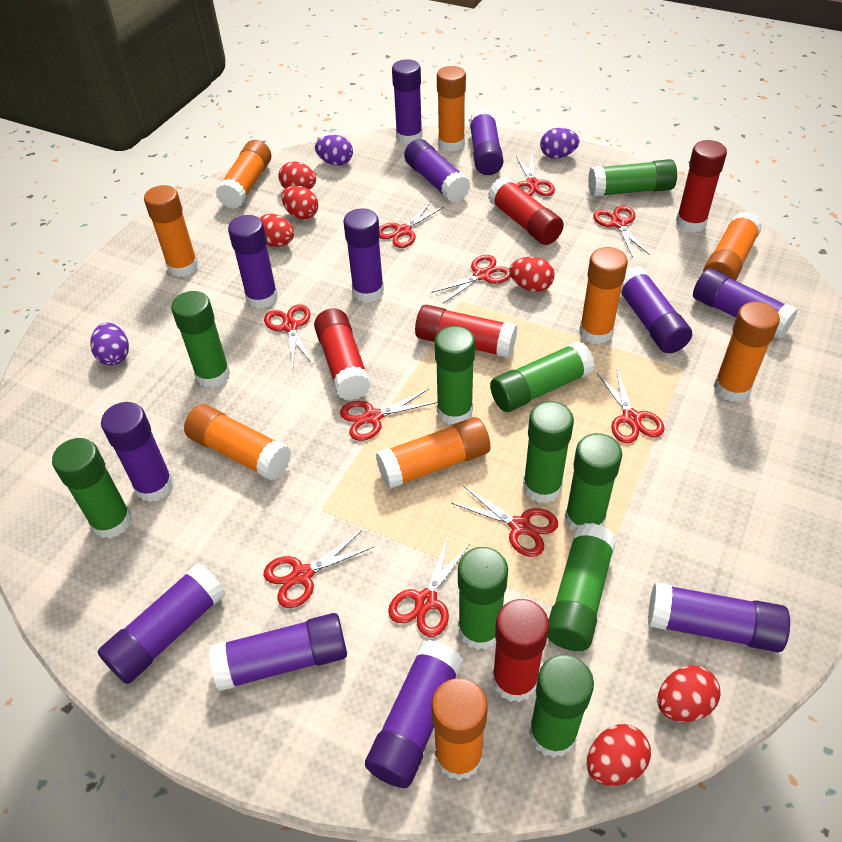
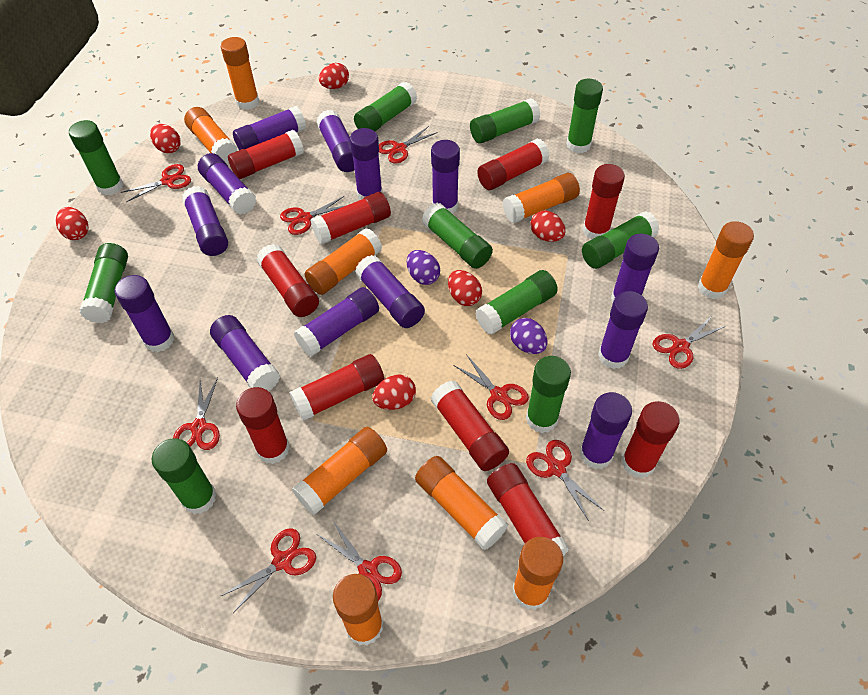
purple egg: [90,322,129,365] [315,135,353,166] [540,128,580,159] = 3 -> [407,250,440,285] [510,318,547,354] = 2
purple glue stick: [98,563,226,684] [101,402,174,502] [209,613,347,691] [228,215,278,309] [343,208,384,302] [365,640,463,788] [392,59,423,144] [404,139,471,203] [469,108,504,175] [620,267,692,353] [648,583,790,652] [693,268,798,340] = 12 -> [114,275,174,352] [182,186,228,256] [198,153,257,215] [210,315,280,391] [233,106,306,150] [294,287,379,357] [316,110,354,172] [350,128,383,200] [355,255,425,328] [431,140,460,214] [580,392,632,469] [598,291,648,369] [611,234,659,303] = 13
red glue stick: [314,309,371,400] [415,305,517,358] [488,177,564,245] [492,599,549,702] [676,140,727,232] = 5 -> [228,130,304,179] [236,387,290,464] [256,244,319,317] [290,354,384,421] [311,192,391,244] [431,381,509,471] [477,138,550,190] [487,463,569,556] [583,164,625,240] [622,401,680,478] = 10
red scissors: [264,304,313,366] [264,531,374,608] [340,389,437,441] [379,201,444,248] [388,537,470,637] [431,255,511,303] [452,486,558,557] [516,155,555,196] [593,205,650,257] [597,369,665,443] = 10 -> [121,164,191,202] [173,378,220,450] [221,528,316,613] [280,196,347,235] [318,521,402,601] [379,126,438,163] [453,354,529,420] [526,440,604,521] [652,315,726,369] = 9

